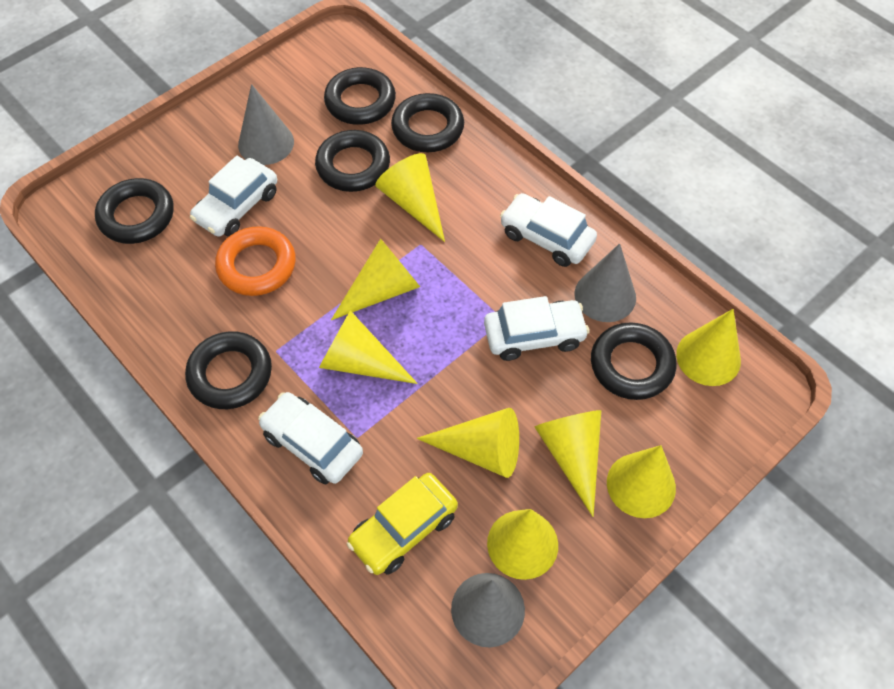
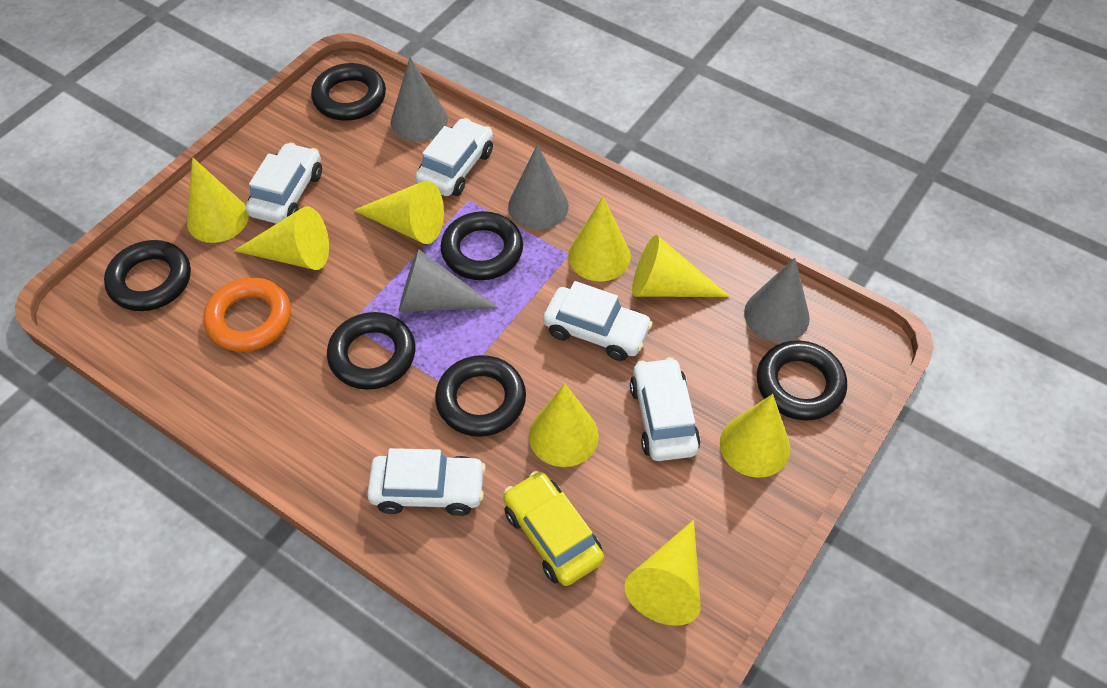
grey cone: [238,84,294,165] [451,573,525,647] [575,243,636,322] = 3 -> [391,57,448,142] [399,249,498,312] [508,145,569,230] [744,258,810,343] = 4
white car: [190,156,277,237] [258,392,363,484] [484,296,589,361] [500,193,597,267] = 4 -> [246,143,322,224] [367,448,486,516] [415,118,493,196] [543,281,653,361] [630,357,701,461] = 5

